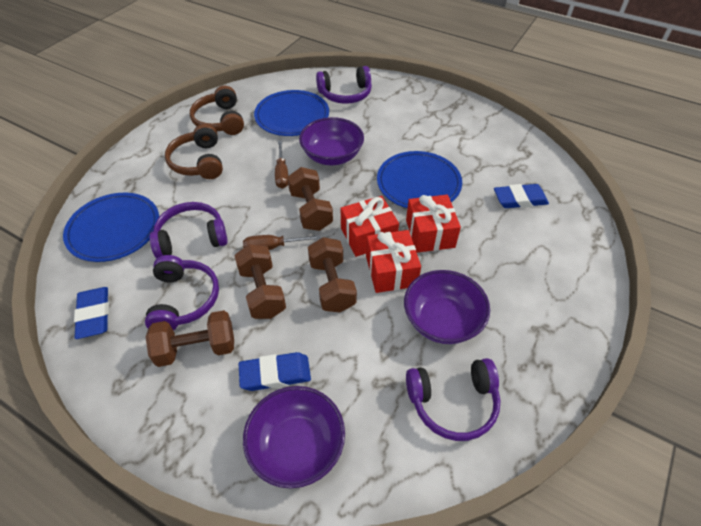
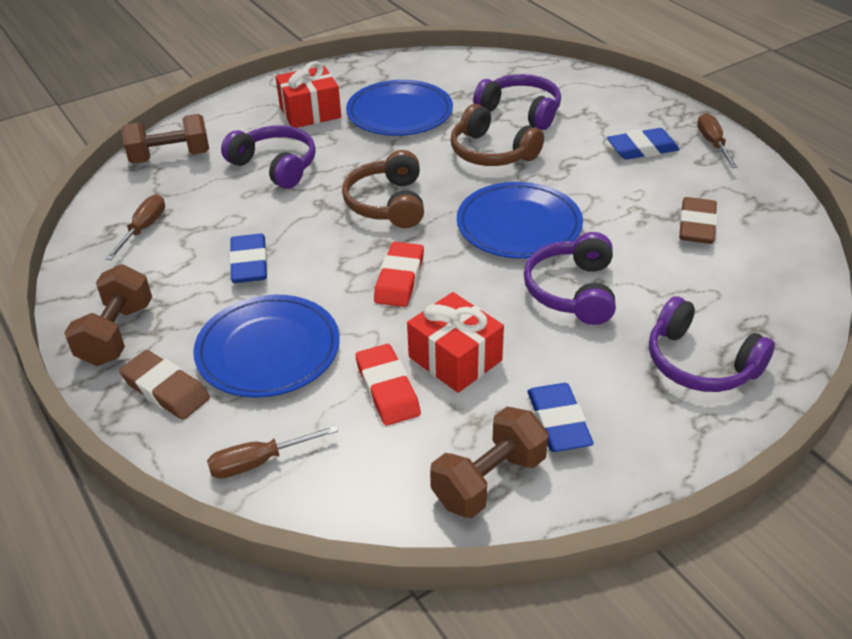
brown dumbbell: [146,310,234,367] [234,244,286,319] [287,167,333,231] [308,237,357,312] = 4 -> [64,264,152,366] [121,114,209,164] [430,407,549,518] = 3
brown eraser: none = 0 -> [119,350,210,420] [679,197,717,244] = 2
brown screwdriver: [243,235,321,250] [275,141,288,189] = 2 -> [105,194,165,260] [207,425,338,479] [697,113,738,168] = 3
purple bowl: [243,386,345,488] [299,117,364,165] [404,270,490,344] = 3 -> none = 0
red eraser: none = 0 -> [355,344,421,426] [374,242,424,307] = 2
red gift: [341,196,399,257] [366,230,421,293] [406,195,461,253] = 3 -> [275,61,341,128] [407,292,504,393] = 2

